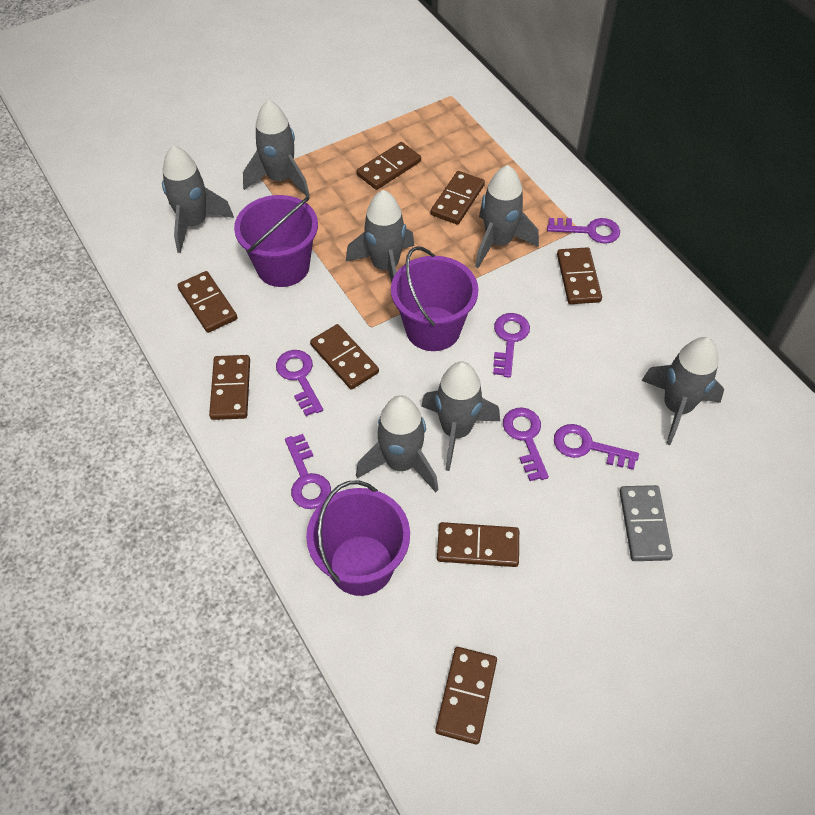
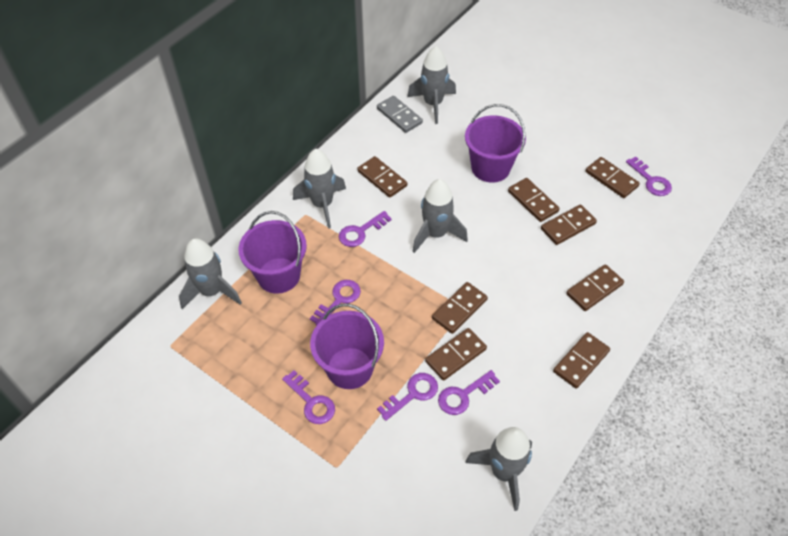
grey rocket: [162,145,234,253] [243,100,310,197] [346,190,415,283] [356,395,438,492] [421,361,500,471] [475,165,539,268] [642,337,724,445] = 7 -> [179,239,242,309] [293,149,346,229] [407,46,456,124] [412,179,468,253] [465,427,532,511] = 5

